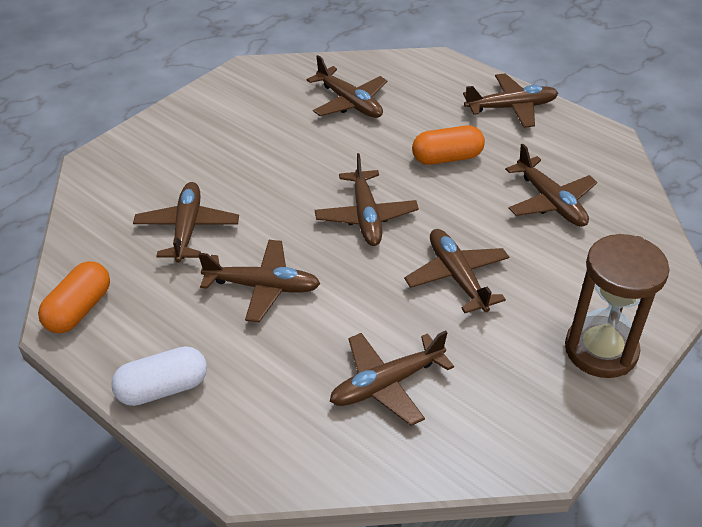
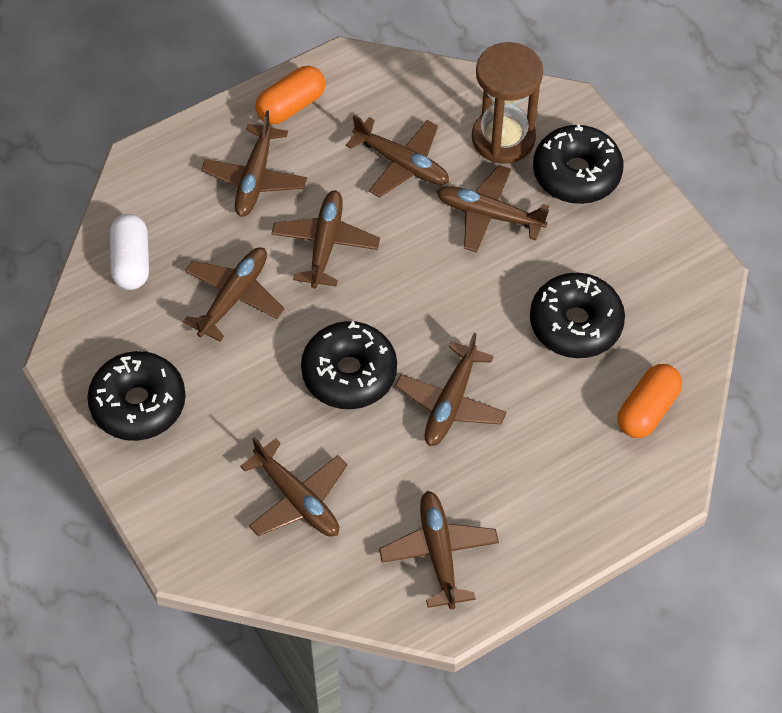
black donut: none = 0 -> [87,351,186,441] [301,321,397,409] [530,273,625,358] [533,124,623,204] = 4

